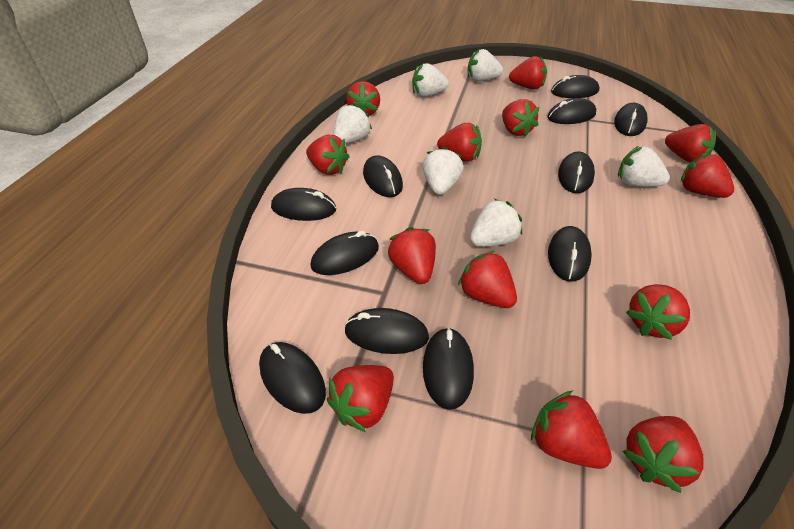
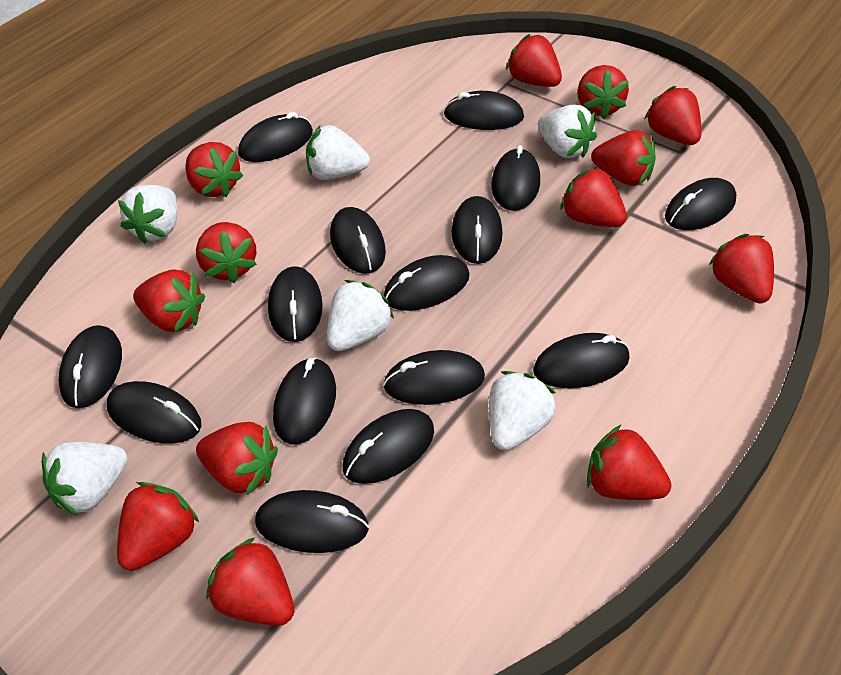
black mouse: [259,342,326,414] [271,188,336,221] [310,231,379,275] [344,308,429,354] [363,155,403,197] [423,327,474,410] [547,98,596,124] [548,226,592,282] [551,75,599,98] [558,151,595,193] [614,103,647,136] = 11 -> [59,325,122,408] [107,381,201,444] [238,112,313,162] [255,490,369,553] [268,266,323,342] [273,357,336,444] [330,207,386,274] [342,409,434,484] [383,350,485,405] [384,255,469,311] [444,91,524,130] [451,196,503,264] [491,145,540,211] [533,333,630,388] [665,178,736,230] = 15

